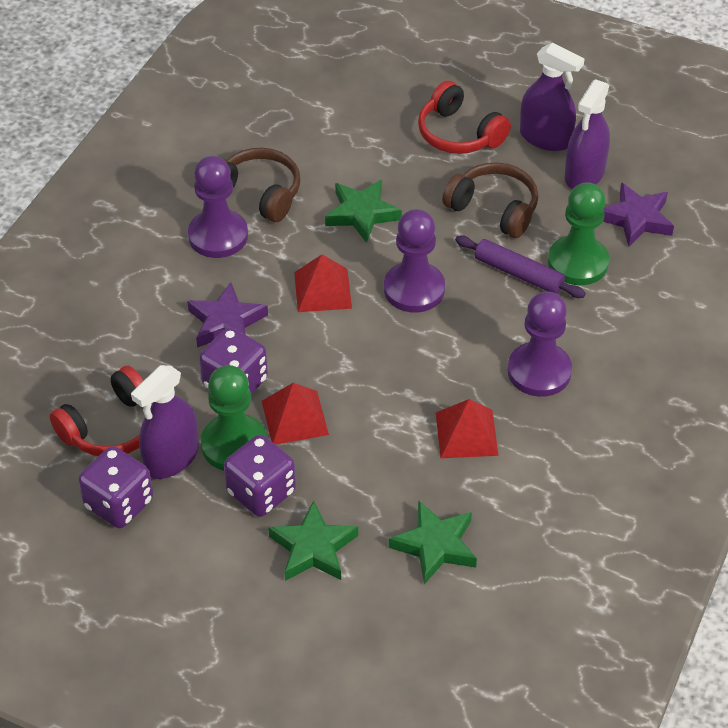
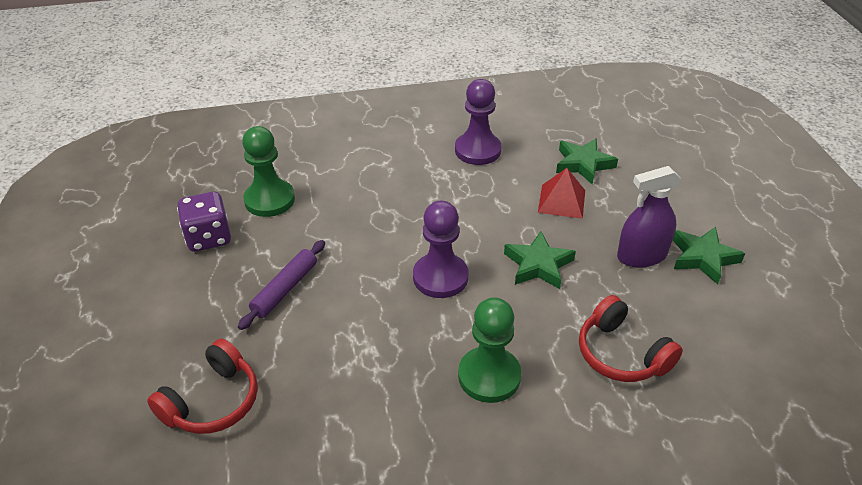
brown headphones: [223,148,300,222] [442,162,539,238] = 2 -> none = 0
purple dice: [78,446,153,528] [199,327,268,394] [224,435,296,517] = 3 -> [177,192,231,252] = 1
purple pawn: [188,156,248,258] [384,209,445,313] [508,291,572,397] = 3 -> [413,201,468,298] [455,79,501,165] = 2
purple spray bottle: [131,365,199,479] [520,43,585,151] [565,79,610,189] = 3 -> [617,166,681,268] = 1
purple star: [187,282,268,348] [603,182,674,247] = 2 -> none = 0
red pyramid: [262,383,329,445] [294,254,352,312] [436,399,499,458] = 3 -> [538,168,585,219] = 1

